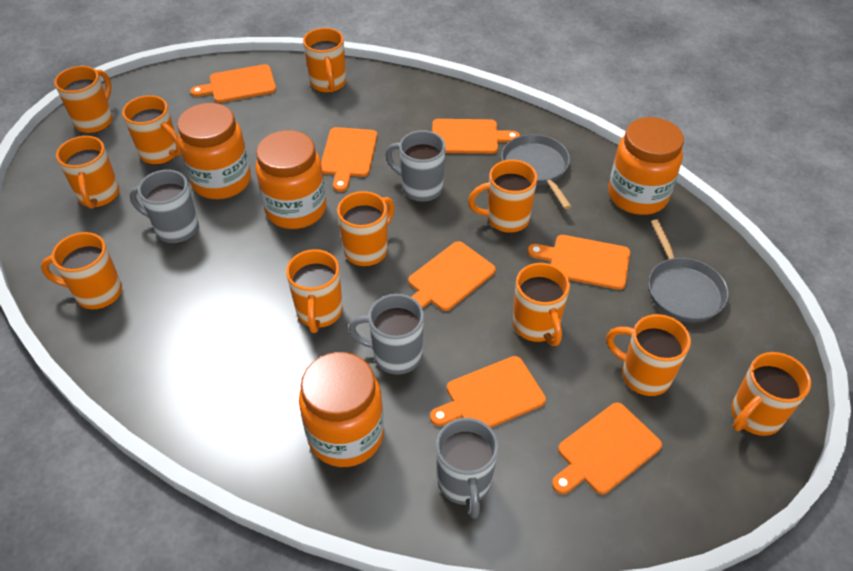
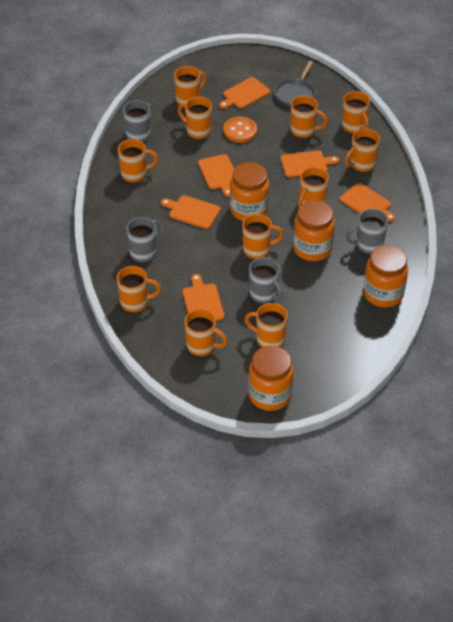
grey pan: [501,134,572,209] [648,219,729,322] = 2 -> [274,61,315,107] = 1
orange button: none = 0 -> [223,117,257,143] = 1
orange cutting board: [190,64,276,103] [321,127,377,192] [408,241,496,311] [430,356,546,428] [432,119,520,154] [528,235,630,290] [552,402,662,495] = 7 -> [161,195,221,229] [183,274,224,321] [198,154,234,197] [219,77,270,109] [281,150,339,178] [340,183,395,222] = 6

